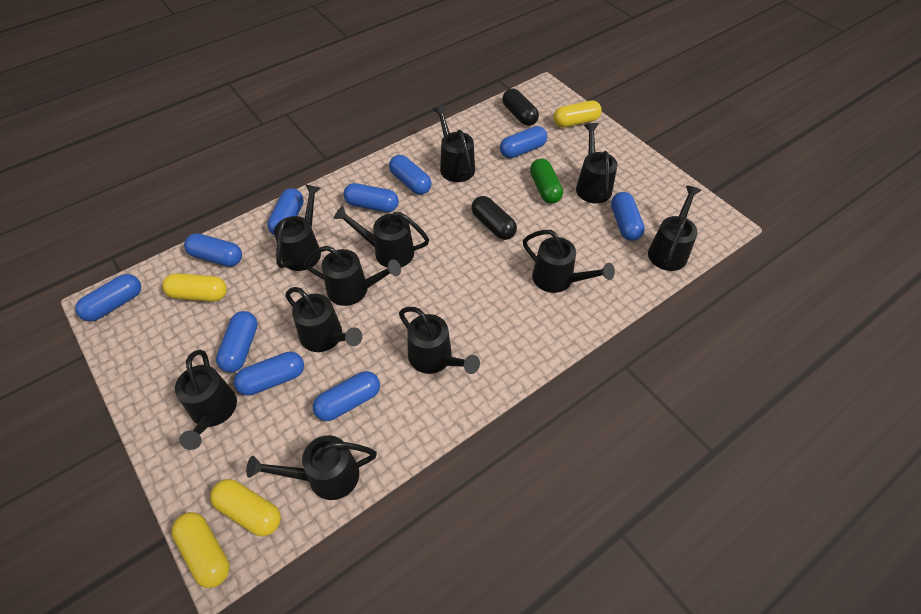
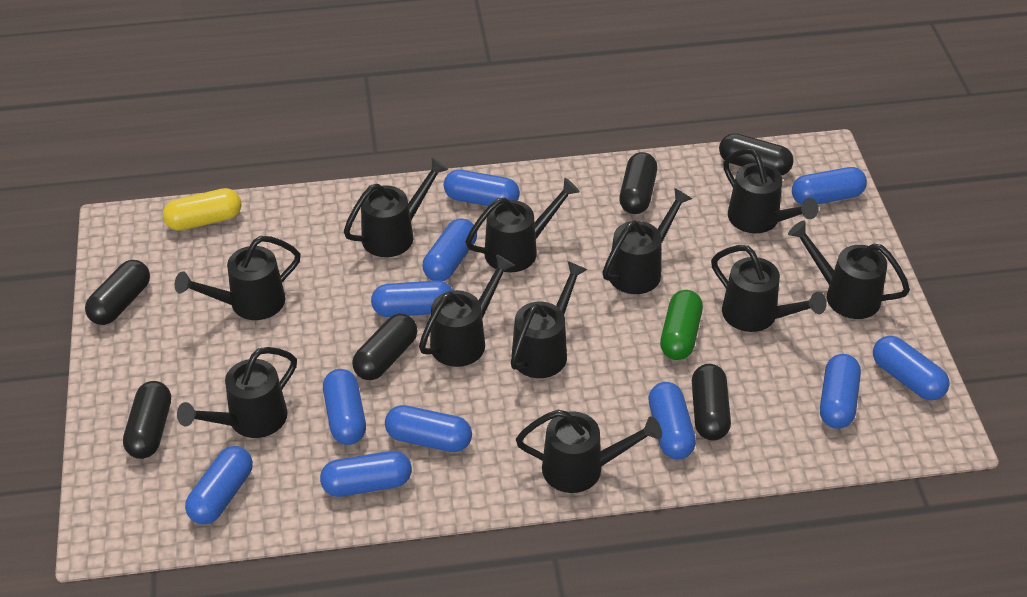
black capsule: [471,196,517,240] [502,88,539,126] = 2 -> [85,260,150,325] [123,381,171,459] [352,314,417,380] [619,152,657,214] [692,364,731,440] [719,133,794,176] = 6
blue capsule: [75,274,141,321] [184,233,242,267] [216,311,258,372] [234,352,304,396] [267,188,304,235] [313,371,380,421] [343,183,399,212] [389,155,432,195] [500,126,547,158] [611,192,645,241] = 10 -> [185,446,253,524] [320,451,412,497] [323,369,366,445] [371,280,453,317] [385,405,472,452] [423,218,477,281] [444,170,520,206] [648,382,696,459] [792,167,867,205] [820,354,861,429] [873,336,950,400] = 11
yellow capsule: [162,273,227,302] [171,512,230,588] [210,479,281,536] [553,100,602,128] = 4 -> [163,188,241,231] = 1

